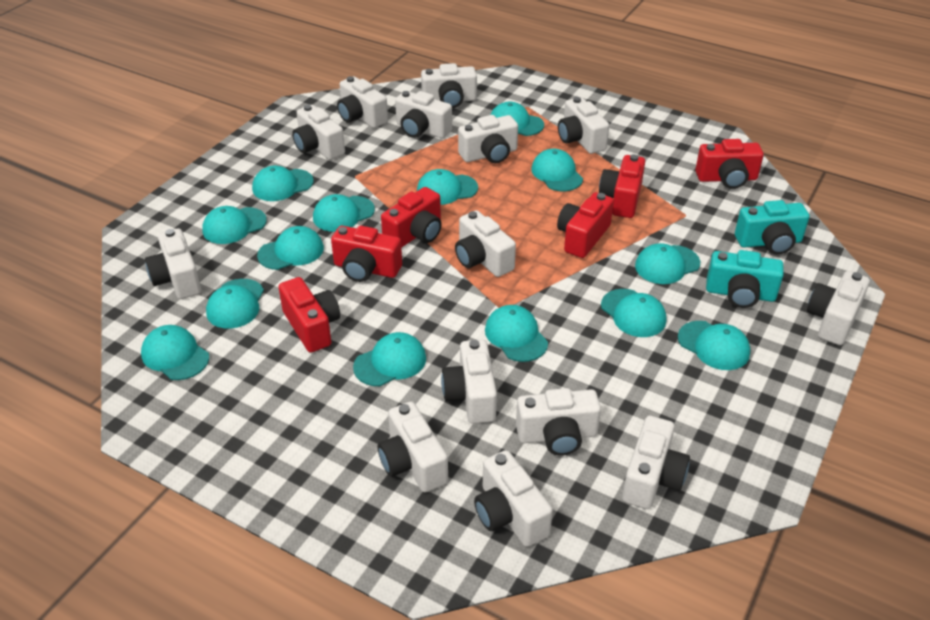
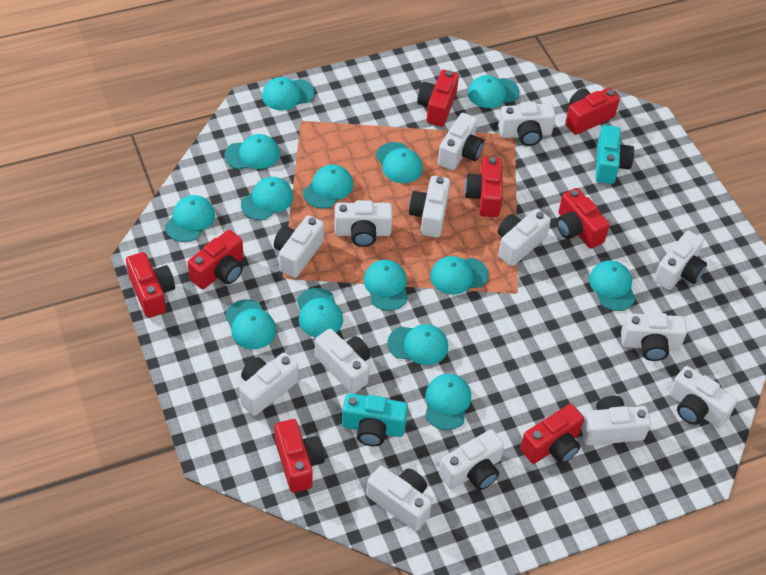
red camera: [279,277,340,353] [331,226,402,282] [381,187,442,248] [557,192,614,258] [599,154,645,218] [695,139,764,189] = 6 -> [126,252,175,318] [188,230,244,289] [275,419,325,493] [417,70,459,126] [465,157,503,217] [520,404,584,464] [557,188,610,249] [565,88,620,135] = 8

